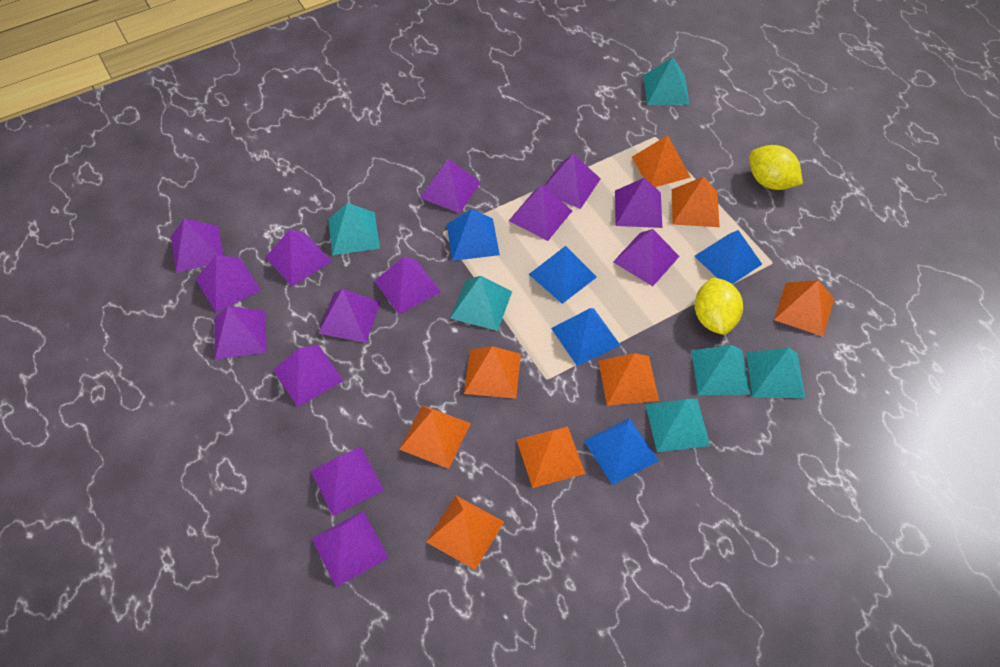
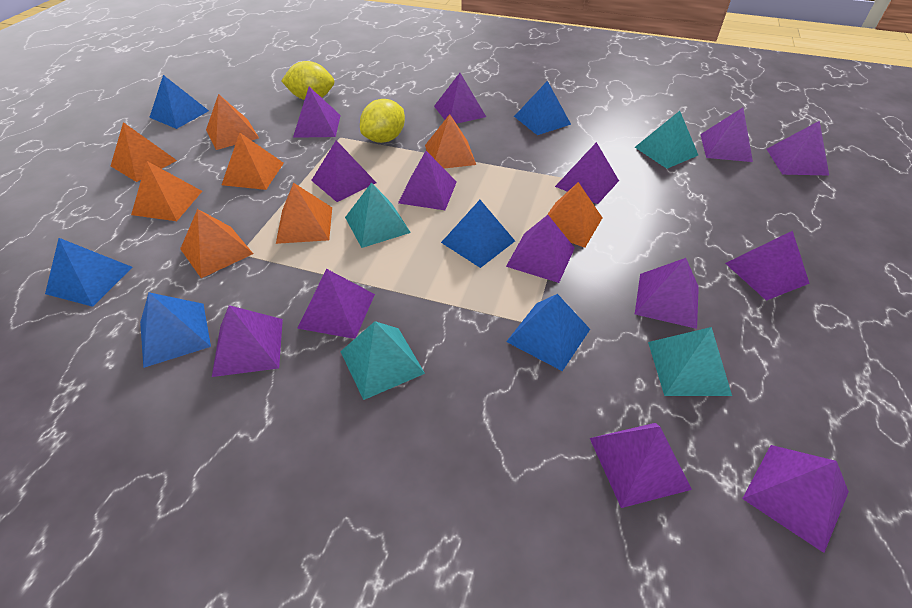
blue pyramid: [447,209,500,261] [529,246,597,304] [551,308,620,366] [584,418,659,485] [694,230,762,284] = 5 -> [45,238,132,307] [140,292,211,368] [149,75,209,129] [441,200,515,268] [506,294,590,371] [514,81,571,135] = 6
turquoise pyramid: [328,203,380,255] [450,276,512,331] [643,57,690,105] [646,399,710,452] [691,345,751,395] [746,348,805,398] = 6 -> [340,321,425,400] [345,182,411,248] [635,111,698,169] [648,327,732,396] = 4

